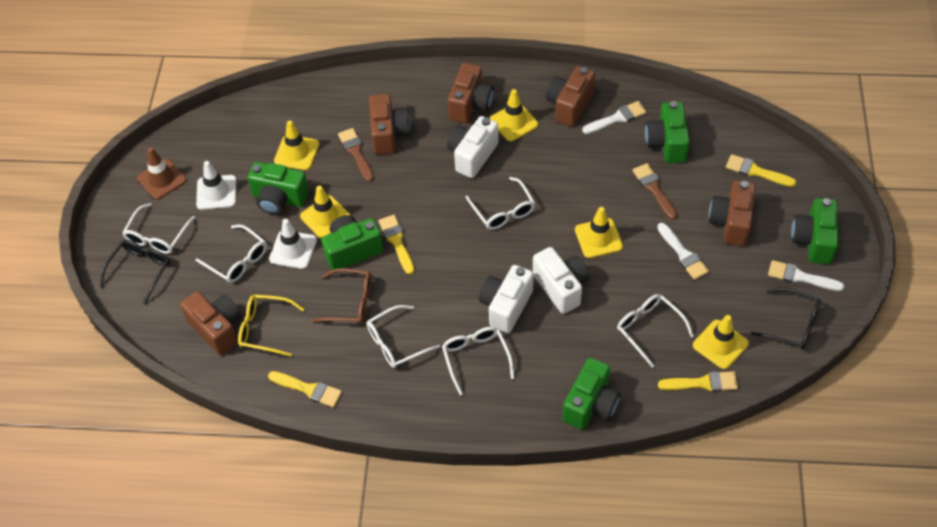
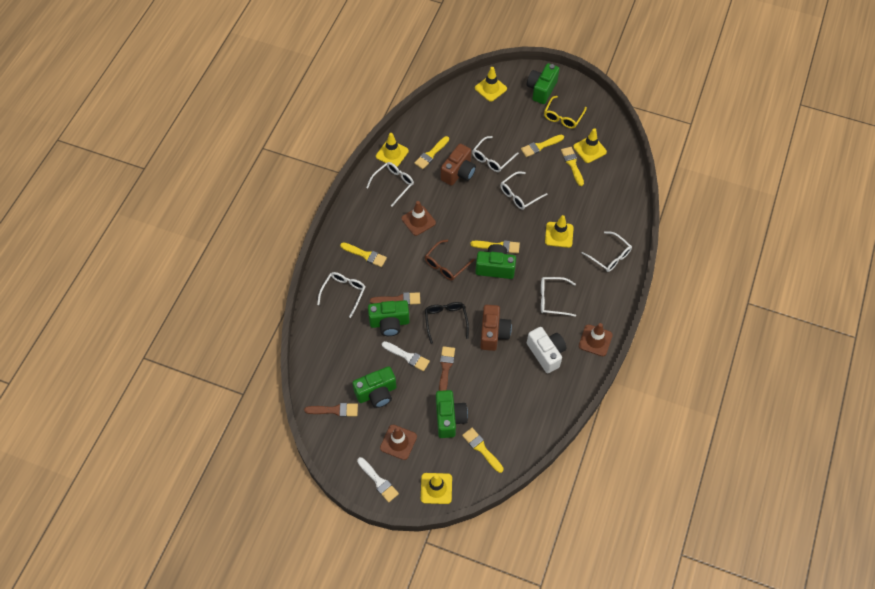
black glasses: [100,240,170,305] [751,287,821,349] = 2 -> [425,302,469,344] = 1
brown brush: [338,128,374,182] [633,163,677,220] = 2 -> [304,403,358,417] [370,292,420,305] [439,346,455,391] = 3
brown camera: [180,291,241,355] [369,94,411,155] [447,63,494,123] [546,66,595,127] [709,180,756,246] = 5 -> [441,144,476,186] [480,305,512,351] = 2
brown traffic cone: [137,147,187,200] = 1 -> [380,425,417,460] [402,201,436,236] [579,323,613,356] = 3
white brush: [582,101,647,134] [657,223,709,280] [768,260,845,291] = 3 -> [357,457,399,502] [382,341,430,371] = 2
white camera: [447,116,499,178] [479,265,533,333] [533,247,589,314] = 3 -> [527,327,566,373] = 1
white traffic cone: [196,161,236,210] [269,219,317,269] = 2 -> none = 0
yellow brush: [268,371,342,408] [378,215,414,274] [658,371,738,392] [726,154,797,187] = 4 -> [340,242,387,267] [414,136,449,169] [462,428,504,473] [470,240,520,253] [521,134,564,157] [561,147,584,186] = 6

